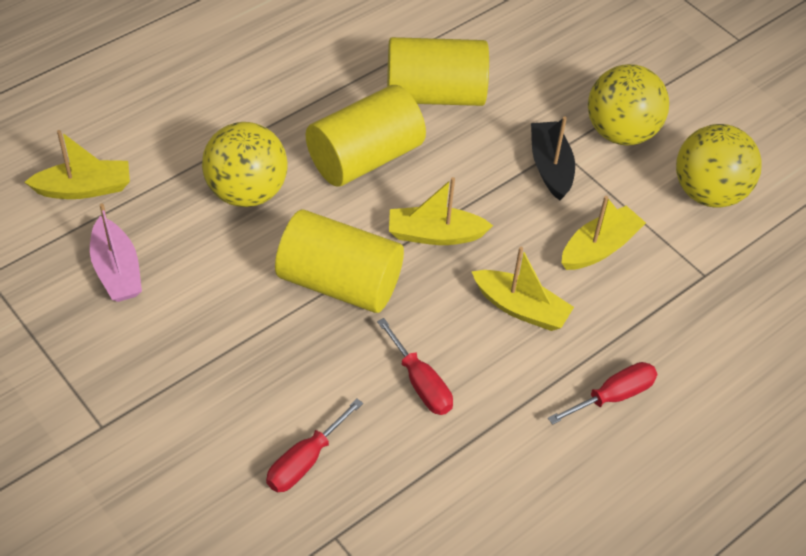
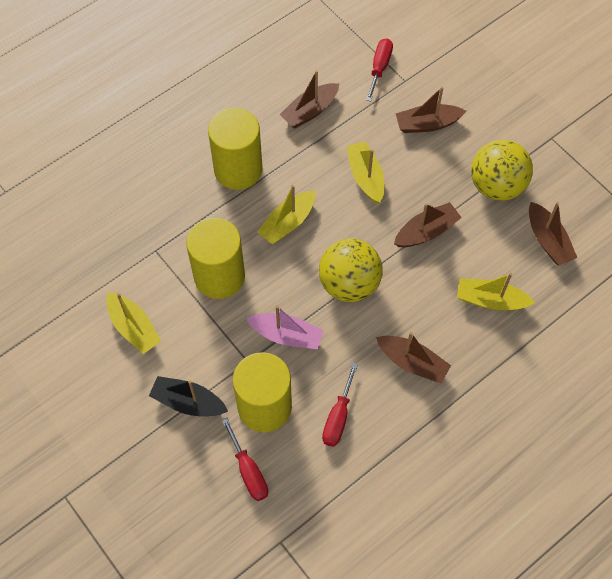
brown boat: none = 0 -> [279,70,339,128] [376,332,451,383] [394,202,462,247] [396,87,466,133] [529,202,577,266] = 5
yellow ball: [202,122,288,207] [588,64,669,146] [676,124,762,208] = 3 -> [319,238,383,302] [471,140,533,201] = 2

